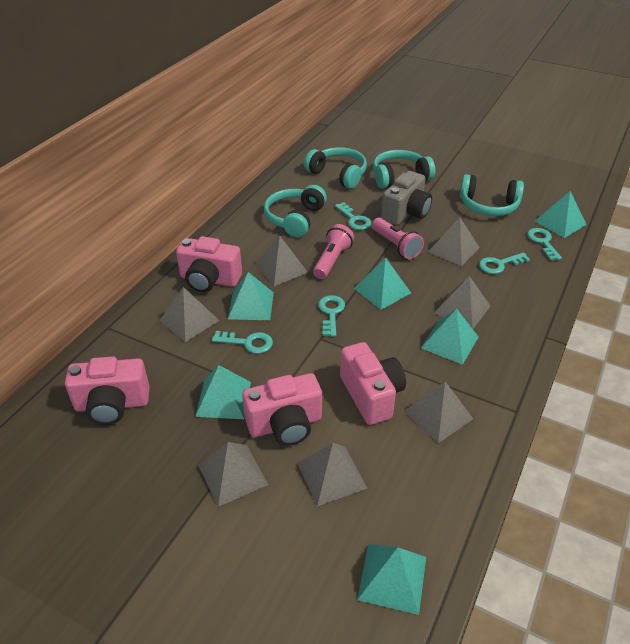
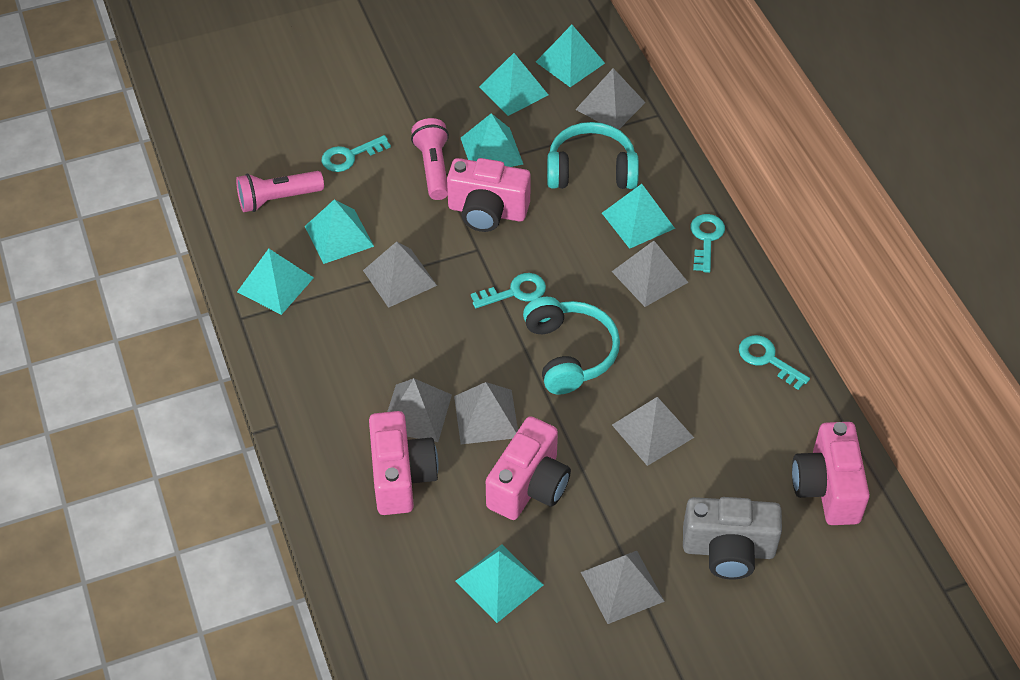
turquoise headphones: [264,185,327,237] [304,147,367,189] [373,150,435,189] [460,174,524,216] = 4 -> [523,297,620,394] [547,122,639,189] = 2
turquoise key: [212,331,273,354] [318,295,345,337] [335,202,371,230] [479,252,530,274] [527,228,562,260] = 5 -> [322,135,391,172] [471,273,546,308] [690,214,725,273] [739,335,810,390] = 4
turquoise pyramid: [195,365,251,419] [228,272,274,320] [354,257,411,310] [357,544,426,615] [421,309,478,365] [535,191,587,238] = 6 -> [237,249,314,315] [305,199,374,264] [456,544,543,623] [461,113,523,167] [479,53,548,116] [536,25,605,87] [602,184,675,249] = 7

